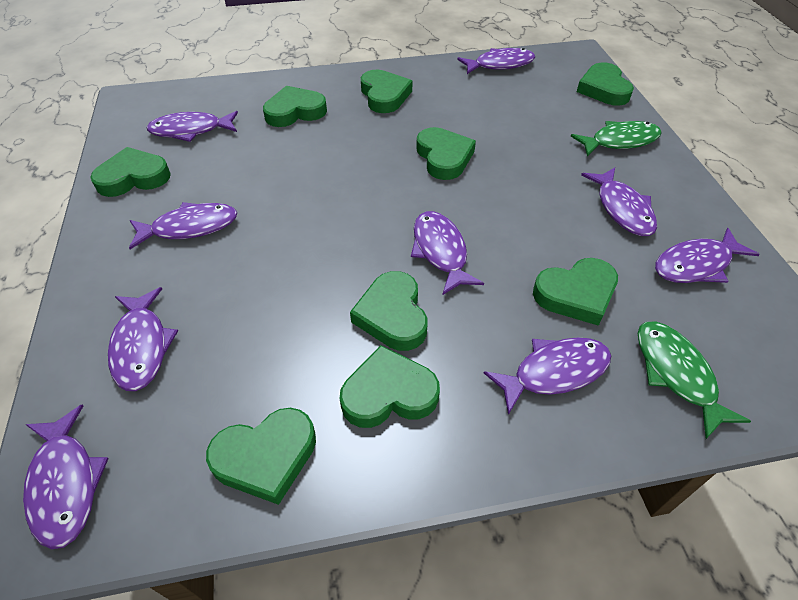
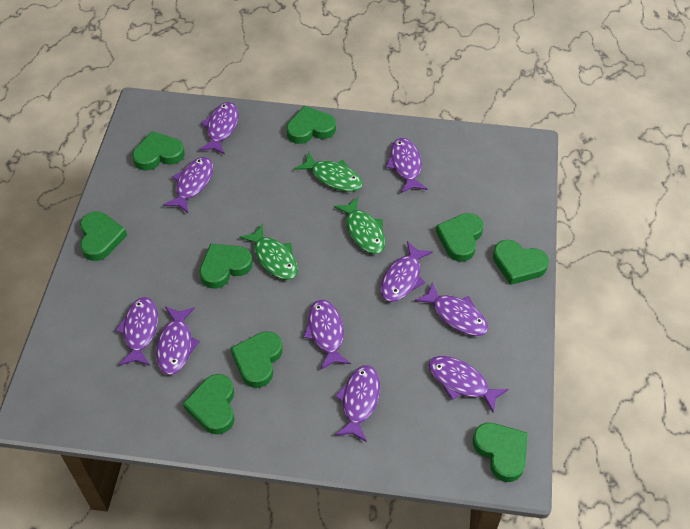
green fish: [571,121,662,156] [638,322,751,439] = 2 -> [239,224,298,280] [294,152,363,192] [334,197,385,254] = 3
purple fish: [23,405,109,549] [108,287,178,391] [129,202,237,249] [146,111,238,142] [411,211,484,295] [457,48,535,74] [484,337,611,415] [581,168,657,236] [655,228,760,283] = 9 -> [115,297,158,366] [156,307,200,375] [164,157,213,213] [199,102,239,154] [303,300,351,370] [335,365,380,442] [381,241,433,302] [386,138,427,193] [414,282,488,336] [428,356,508,413] = 10

